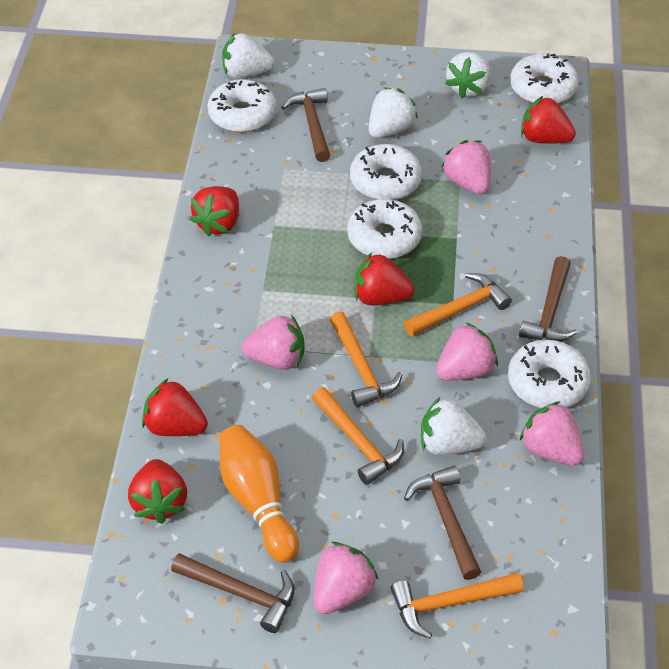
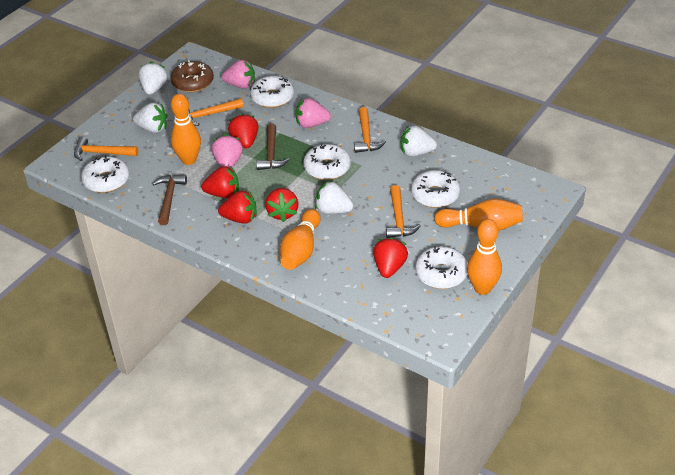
brown donut: none = 0 -> [170,60,214,92] = 1
brown hammer: [171,553,294,633] [281,88,331,162] [404,466,481,580] [519,256,577,342] = 4 -> [152,174,187,225] [256,123,290,170] = 2
orange bowling pin: [219,425,299,563] = 1 -> [171,94,201,165] [280,209,321,270] [434,199,523,230] [467,219,502,295] = 4
pink strawberry: [242,315,305,370] [314,542,379,614] [436,323,498,381] [442,140,491,194] [519,401,584,466] = 5 -> [212,134,243,168] [222,60,255,89] [295,98,331,128] = 3

